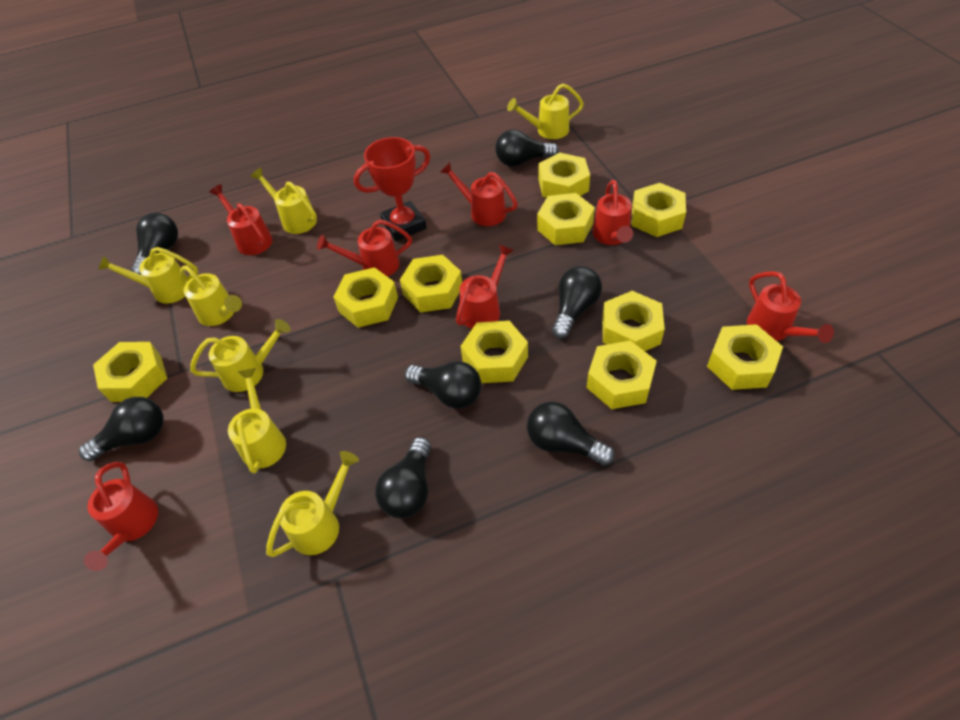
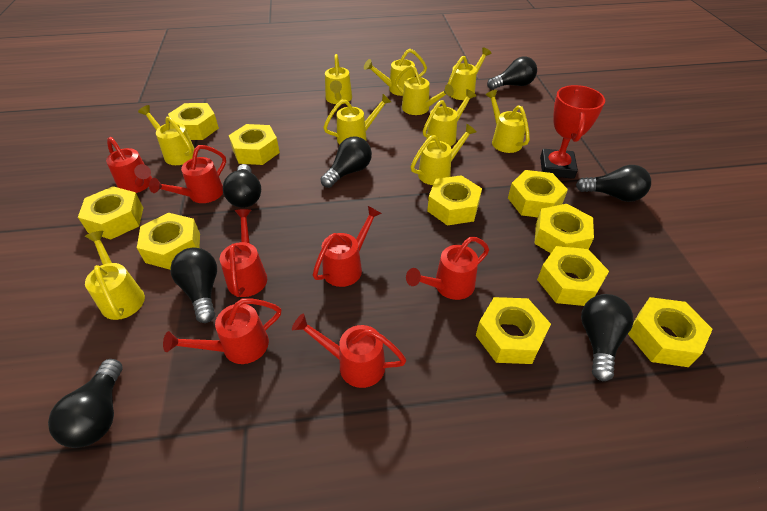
yellow watering can: [98,247,198,304] [180,265,242,326] [190,319,291,392] [228,368,286,473] [250,168,317,234] [266,451,359,557] [507,83,584,139] = 7 -> [85,231,145,320] [138,105,195,165] [323,94,391,144] [325,54,352,104] [364,49,427,96] [395,65,454,115] [411,124,476,185] [423,89,476,146] [448,47,492,100] [485,90,530,153] = 10

